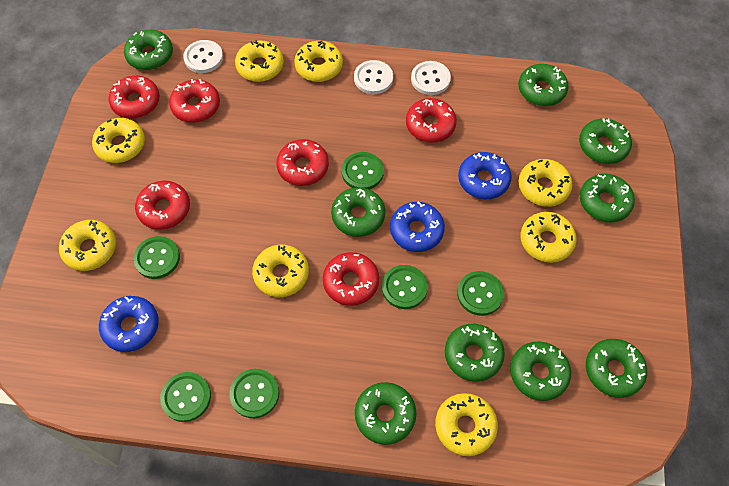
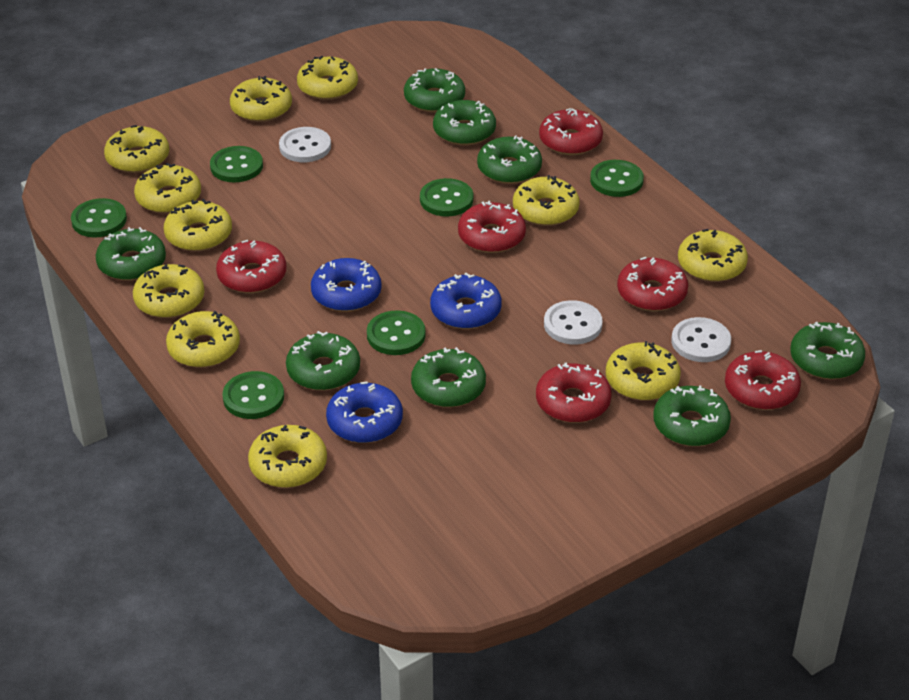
green donut: [124,30,173,70] [331,187,385,237] [355,382,416,445] [445,324,505,382] [510,341,571,401] [518,64,568,106] [579,118,632,164] [580,174,635,222] [586,339,647,398] = 9 -> [96,227,166,281] [286,331,360,390] [404,68,465,112] [411,347,486,407] [433,100,496,145] [477,135,542,184] [653,385,731,446] [790,322,865,379] = 8
yellow donut: [59,220,116,271] [92,118,145,163] [235,40,284,82] [252,244,309,297] [294,41,343,82] [435,393,498,456] [519,159,573,207] [521,212,577,263] = 8 -> [104,125,169,173] [133,264,205,318] [134,163,201,214] [164,199,232,251] [166,311,240,368] [230,76,292,122] [248,425,327,488] [297,56,358,100] [513,175,580,226] [606,341,681,401] [678,229,748,282] = 11

